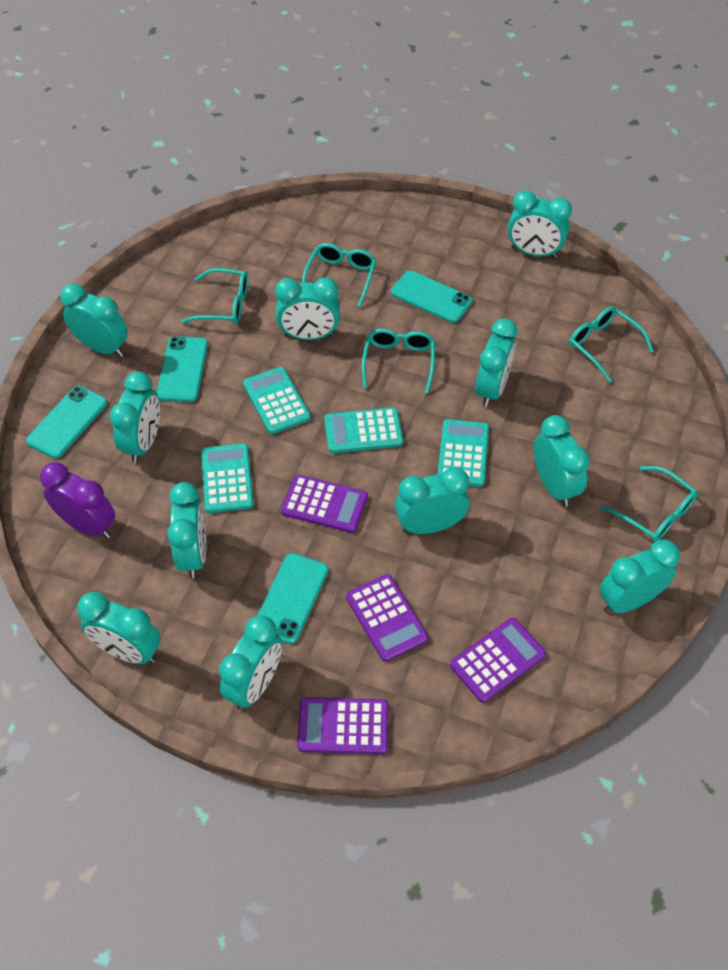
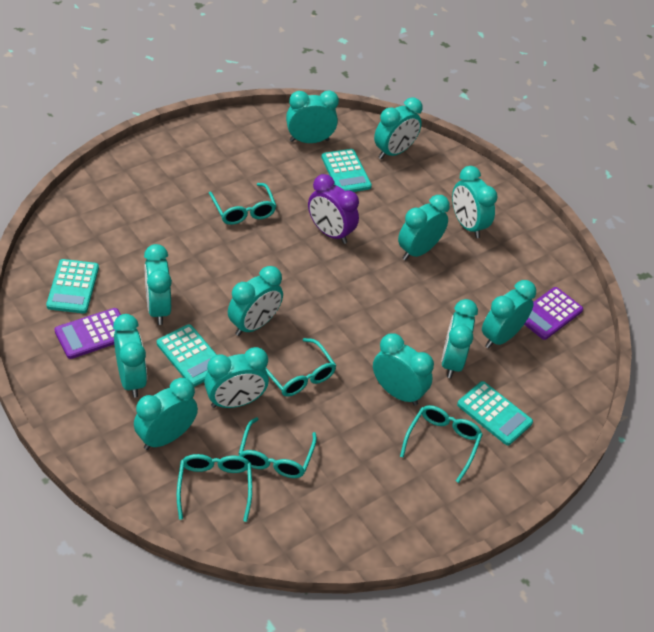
purple calculator: [281,475,368,533] [297,697,388,754] [346,574,428,662] [450,618,546,703] = 4 -> [54,308,121,359] [524,287,583,340] = 2
turquoise clock: [60,284,128,357] [77,592,161,664] [110,372,160,463] [167,482,206,578] [219,615,282,710] [275,277,340,340] [395,467,469,534] [476,318,517,407] [508,190,572,258] [534,415,590,507] [599,539,680,614] = 11 -> [113,314,147,398] [134,378,198,450] [144,244,172,325] [204,347,269,408] [228,266,283,336] [286,90,339,143] [373,333,434,406] [374,98,423,159] [398,195,450,260] [441,299,478,378] [452,166,498,238] [482,280,536,349] = 12
turquoise phone: [26,386,107,458] [157,336,208,402] [257,553,328,644] [391,270,472,323] = 4 -> none = 0

